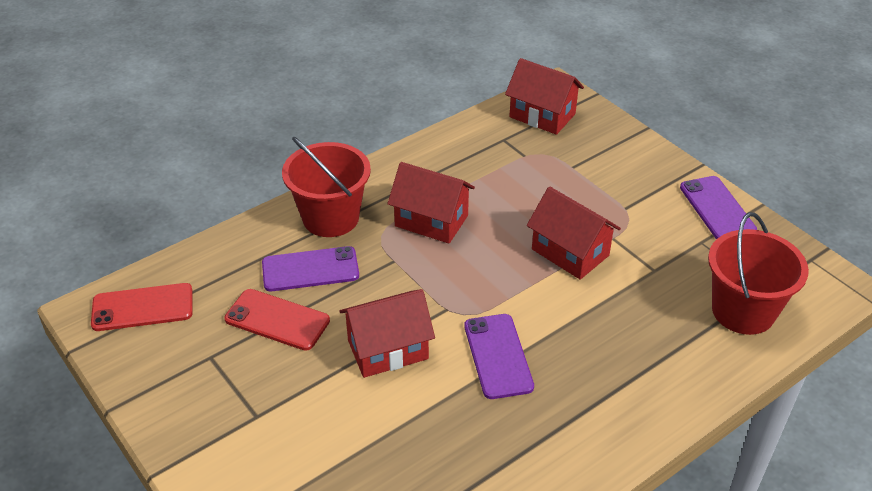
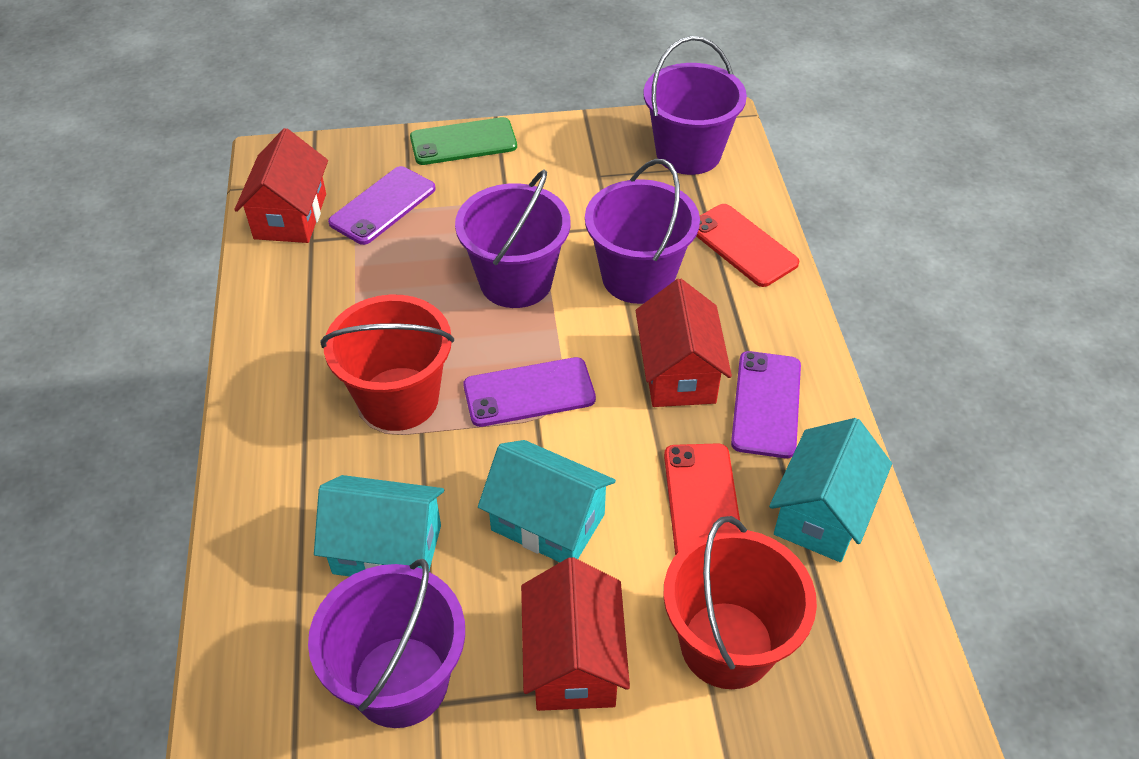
green phone: none = 0 -> [410,117,517,165] = 1
purple bucket: none = 0 -> [308,559,465,728] [455,170,571,308] [585,159,700,304] [643,36,747,175] = 4
red house: [340,289,435,378] [387,162,475,243] [505,58,584,135] [527,186,621,280] = 4 -> [234,128,328,243] [521,557,630,711] [636,279,732,407] = 3
turquoise house: none = 0 -> [314,475,444,577] [478,440,616,562] [769,418,892,562] = 3

